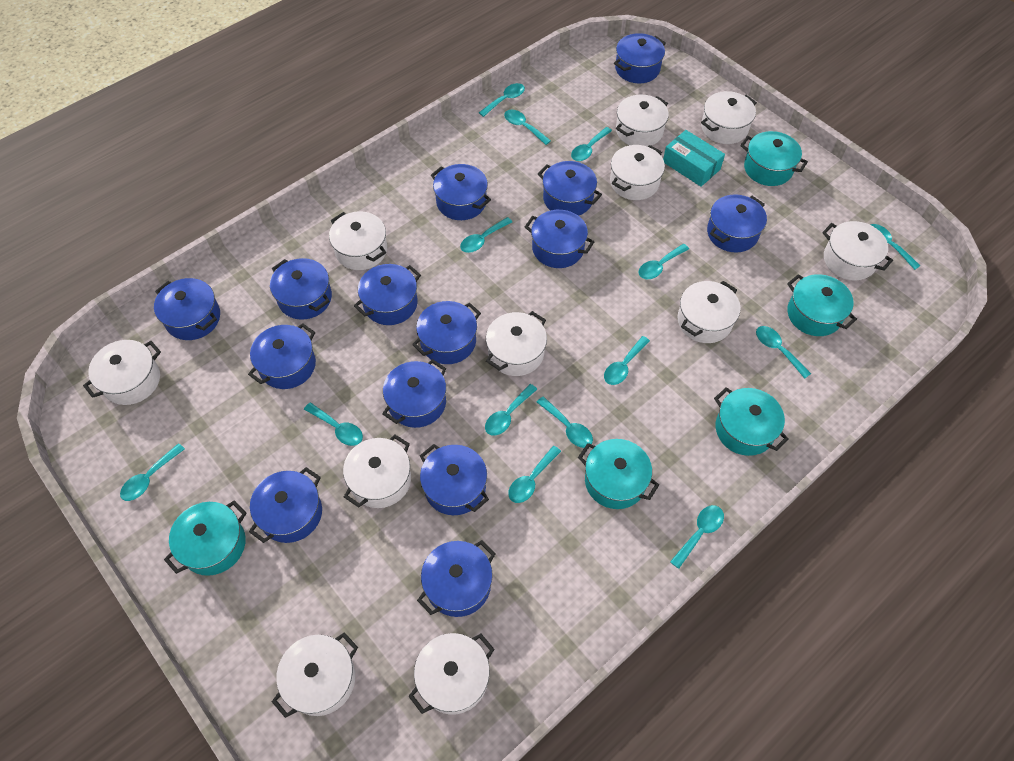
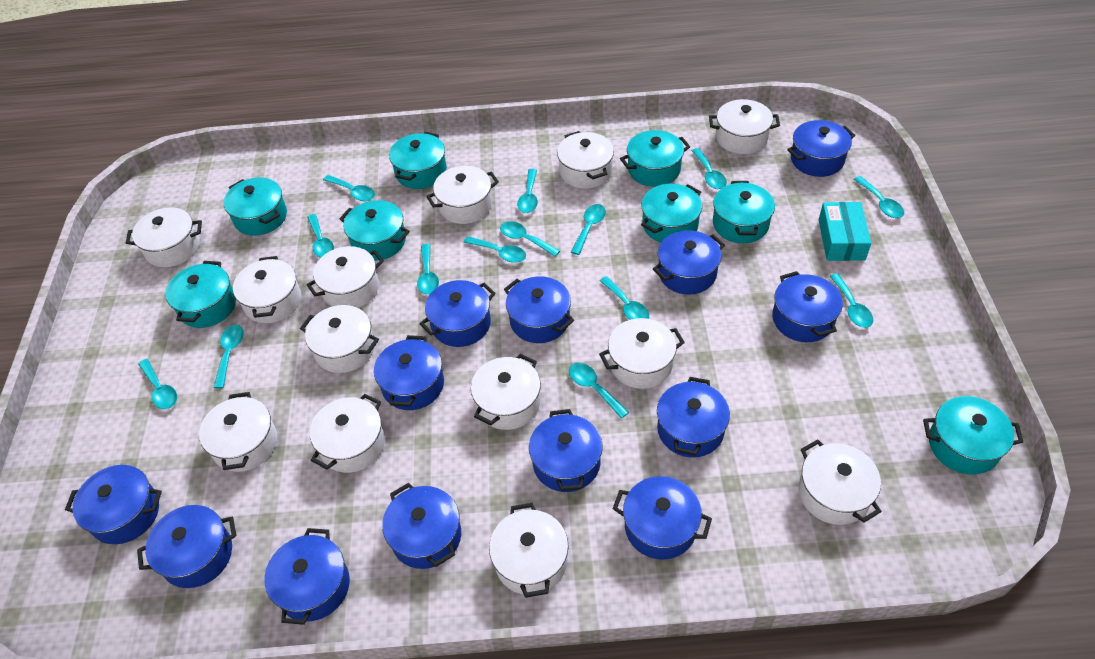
blue pot: [154,278,220,340] [248,323,316,389] [249,467,322,543] [270,258,332,320] [354,264,421,325] [383,359,447,428] [412,301,481,364] [417,540,496,617] [420,444,489,515] [431,164,491,220] [525,210,594,268] [538,161,602,216] [614,33,666,83] [707,194,767,252] = 14 -> [65,465,162,544] [137,505,236,588] [265,528,350,625] [374,335,444,410] [382,483,461,569] [420,280,496,347] [504,276,574,343] [529,409,603,492] [613,476,712,560] [653,230,725,295] [657,377,730,458] [772,271,843,342] [787,120,855,177] = 13
turquoise pot: [164,500,247,576] [578,439,659,509] [714,387,789,456] [740,131,808,186] [787,274,857,336] = 5 -> [166,261,236,328] [224,177,287,236] [339,200,410,261] [389,132,447,189] [620,130,690,187] [641,184,702,243] [713,181,775,243] [923,396,1023,475] = 8
white pot: [83,340,161,405] [272,632,358,718] [329,211,387,270] [343,435,411,508] [408,633,495,715] [486,311,547,376] [610,145,665,200] [616,94,669,147] [677,281,741,343] [701,91,757,144] [822,221,893,280] = 11 -> [126,207,202,267] [199,392,277,472] [233,256,301,323] [300,305,379,373] [307,246,384,308] [310,394,385,473] [426,166,499,224] [471,354,541,430] [489,503,569,598] [557,131,614,189] [599,318,685,389] [709,99,780,154] [799,439,882,525] = 13

